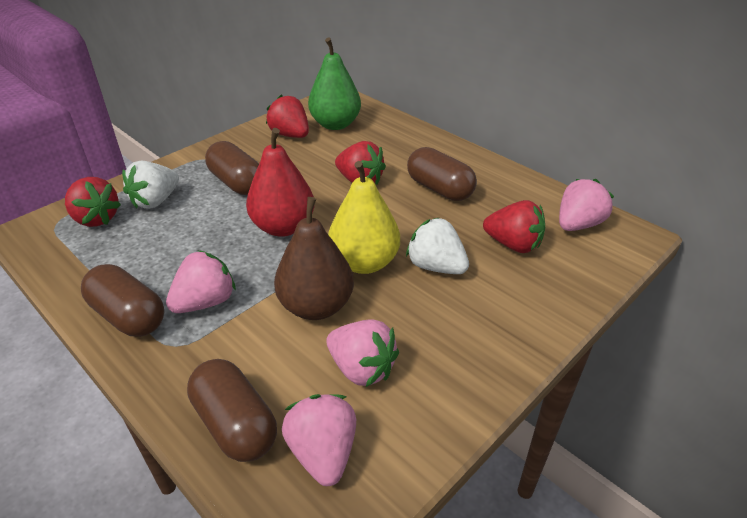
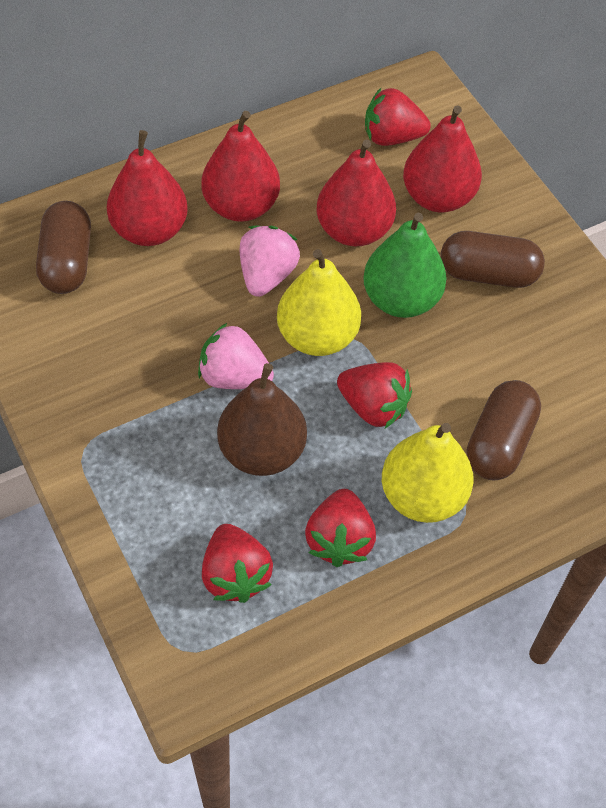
brown capsule: [81,264,164,337] [187,359,277,462] [205,141,259,195] [407,147,477,201] = 4 -> [36,201,91,294] [441,231,545,288] [467,380,541,480] = 3
pink strawberry: [166,250,236,313] [282,394,356,486] [326,319,399,387] [559,179,614,231] = 4 -> [198,323,274,389] [239,225,300,297] = 2
red pear: [246,128,315,237] = 1 -> [107,130,187,246] [201,111,280,222] [317,140,396,246] [403,105,482,212] = 4
white strawberry: [122,161,179,209] [406,217,469,274] = 2 -> none = 0
yellow pear: [328,161,400,274] = 1 -> [277,249,361,356] [382,423,474,523] = 2

